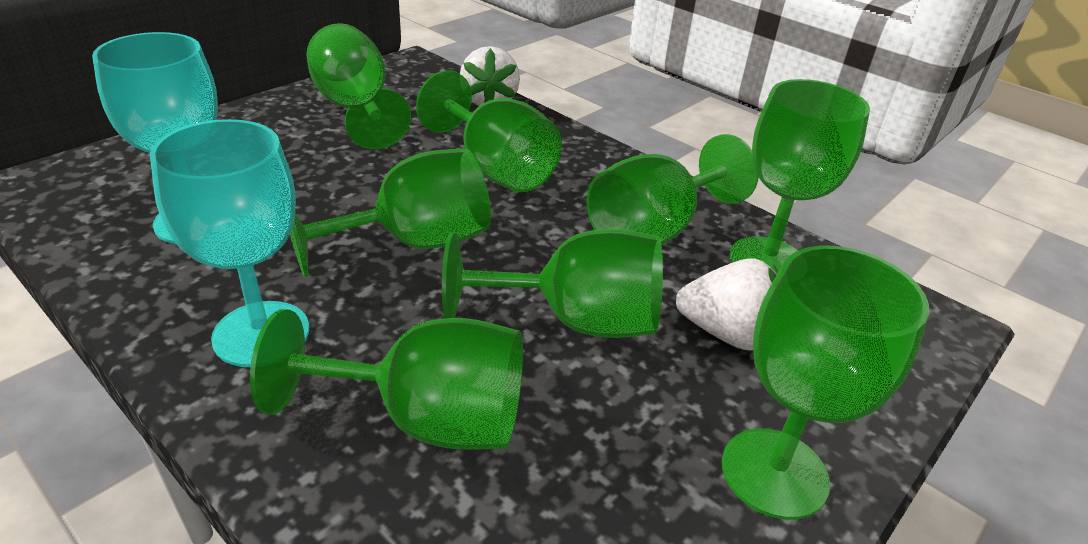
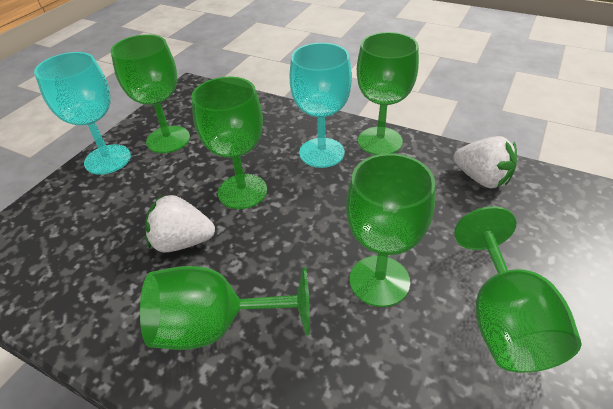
green goblet: [250,309,523,450] [290,148,491,277] [306,23,411,149] [416,70,562,192] [442,229,663,338] [587,134,758,245] [722,245,929,520] [729,79,870,272] = 8 -> [110,34,190,153] [140,266,310,350] [191,77,267,209] [346,153,435,307] [357,32,419,155] [454,206,582,373] = 6

